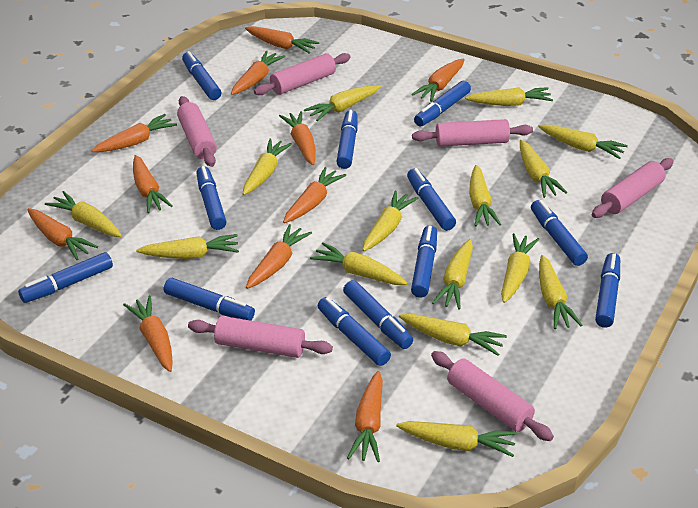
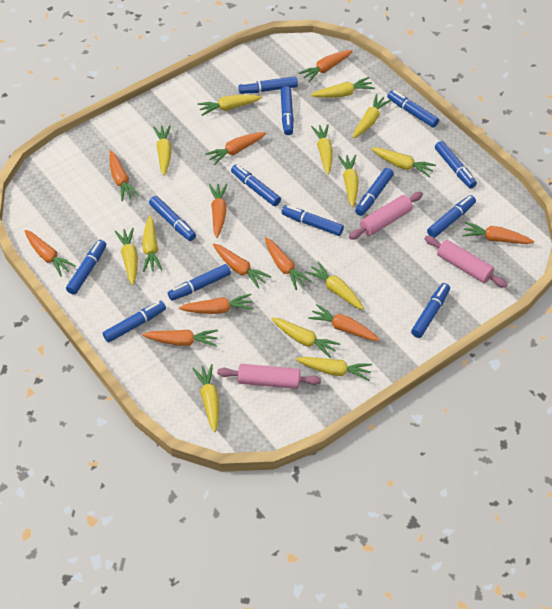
blue marker: [18,252,113,303] [164,278,255,321] [182,51,221,100] [196,166,227,230] [318,297,391,366] [337,110,358,169] [343,280,413,349] [407,168,456,231] [411,225,437,298] [414,81,471,127] [531,200,588,266] [595,253,620,328] = 12 -> [66,240,106,295] [103,301,166,343] [149,196,196,241] [168,264,231,301] [231,164,281,206] [238,76,298,94] [281,86,294,135] [281,205,344,236] [355,168,394,216] [387,90,439,128] [411,283,450,338] [427,195,476,238] [435,141,477,189] = 13
pink rolling pin: [177,96,217,167] [188,316,333,358] [254,53,351,95] [412,119,533,147] [431,351,554,441] [592,158,673,218] = 6 -> [217,364,321,389] [349,192,423,239] [425,236,508,288] = 3
yellow carrot: [45,191,122,237] [136,234,239,259] [243,139,292,195] [304,85,381,121] [310,243,407,285] [362,190,418,251] [396,421,517,457] [399,314,507,356] [432,239,473,309] [465,87,553,106] [469,165,501,226] [501,233,539,303] [520,140,567,198] [538,124,628,159] [539,255,583,329] = 15 -> [115,228,138,285] [142,215,162,272] [153,125,172,176] [192,364,219,432] [197,95,262,116] [271,317,340,358] [296,357,372,381] [305,261,364,310] [311,77,375,98] [311,124,333,175] [338,155,359,207] [353,94,392,138] [371,148,436,177] = 13

